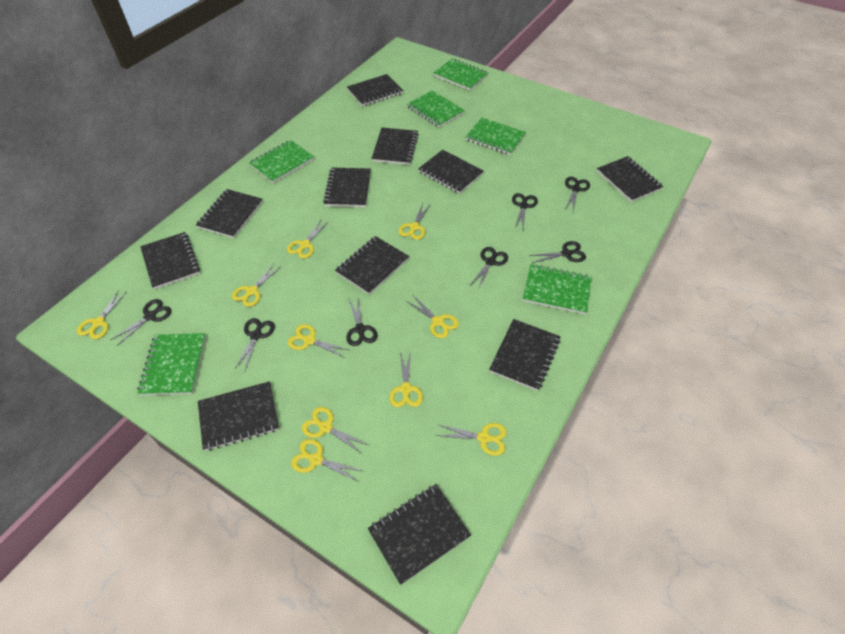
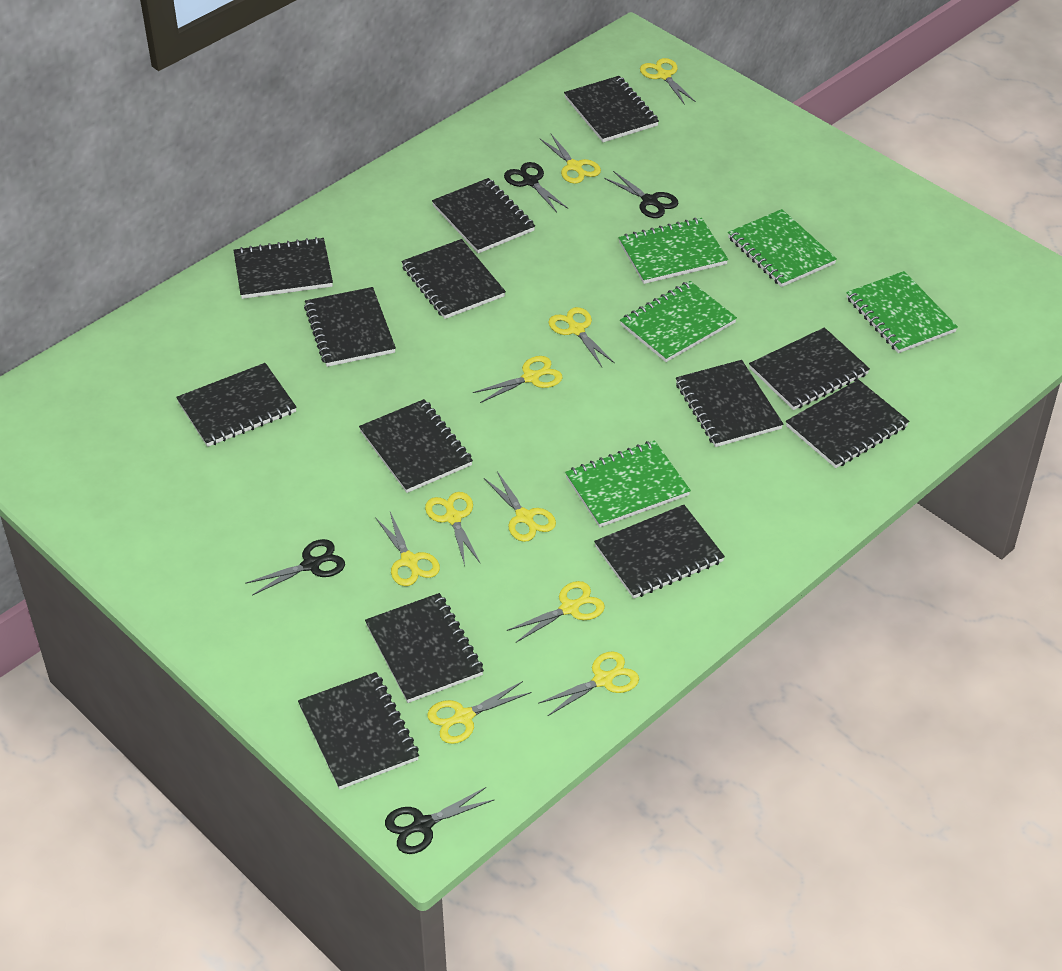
black notebook: [140,232,200,289] [196,189,263,238] [198,381,279,451] [323,168,371,207] [335,236,409,295] [347,74,403,107] [368,484,471,585] [371,128,419,165] [418,150,484,194] [489,319,561,391] [597,156,664,202] = 11 -> [176,363,297,447] [234,237,333,299] [298,672,419,790] [304,287,396,367] [359,399,473,493] [365,593,484,703] [401,239,506,319] [432,178,535,254] [564,76,659,142] [594,505,725,599] [676,360,783,447] [749,327,870,410] [786,379,909,468] = 13
black scissors: [110,299,172,345] [234,318,275,372] [346,300,377,346] [470,247,508,288] [512,193,538,229] [529,241,586,263] [565,177,590,212] = 7 -> [245,539,345,595] [385,787,495,854] [504,162,568,212] [604,171,678,218] = 4
green notebook: [137,333,206,396] [249,140,314,183] [407,91,465,127] [433,59,488,90] [465,118,526,155] [523,264,592,314] = 6 -> [565,441,691,527] [619,218,728,284] [620,281,737,362] [728,209,837,287] [846,271,958,353] = 5

